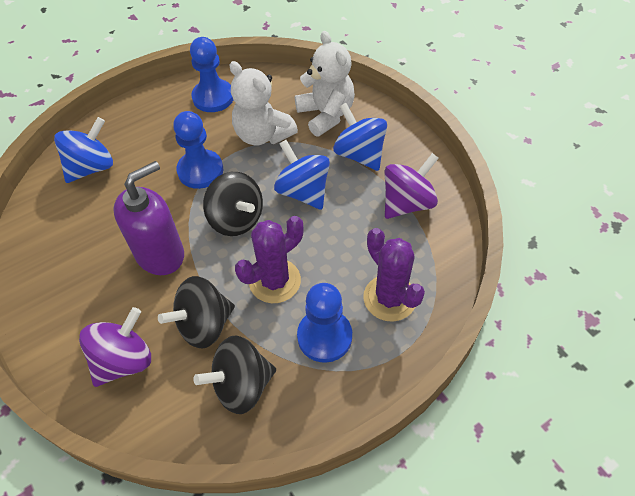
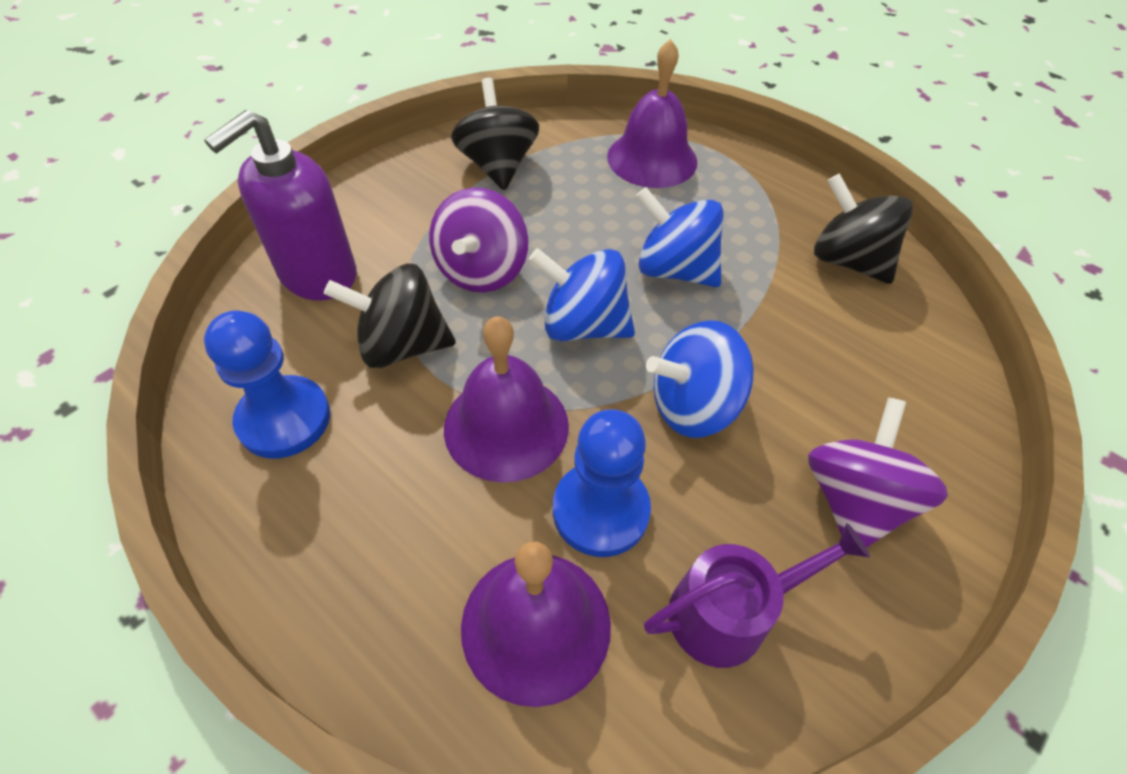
blue pawn: [173,111,223,189] [190,37,233,112] [297,283,352,363] = 3 -> [204,311,330,458] [553,409,651,557] = 2
purple bell: none = 0 -> [444,316,569,482] [461,542,611,707] [607,39,697,188] = 3
purple cactus: [235,216,304,303] [363,228,425,322] = 2 -> none = 0
purple watering can: none = 0 -> [644,523,870,668] = 1
white teddy bear: [229,61,298,145] [295,31,355,137] = 2 -> none = 0

